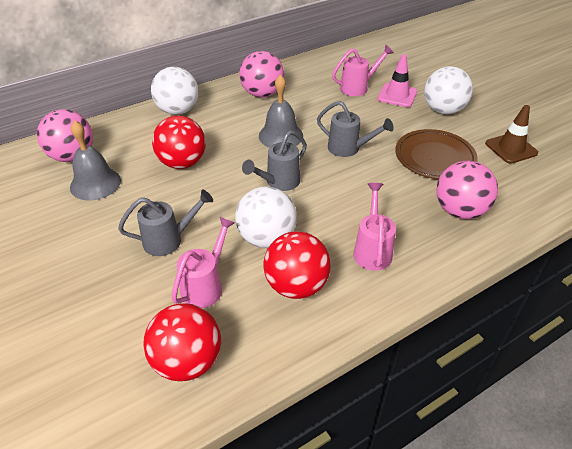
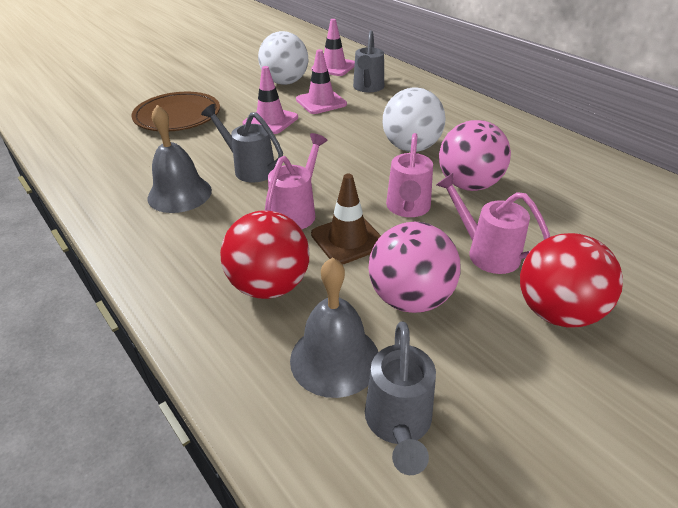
pink ball: [37,109,93,162] [239,51,284,98] [436,161,498,219] = 3 -> [368,222,461,313] [439,120,511,191] = 2
pink traffic cone: [377,54,417,107] = 1 -> [243,66,298,134] [296,49,347,114] [311,19,355,76] = 3
red ball: [143,303,221,382] [152,116,206,169] [264,231,331,299] = 3 -> [220,210,309,299] [520,233,623,328] = 2
white ball: [151,67,199,115] [235,186,297,248] [424,66,473,114] = 3 -> [258,31,308,85] [383,87,446,152] = 2

